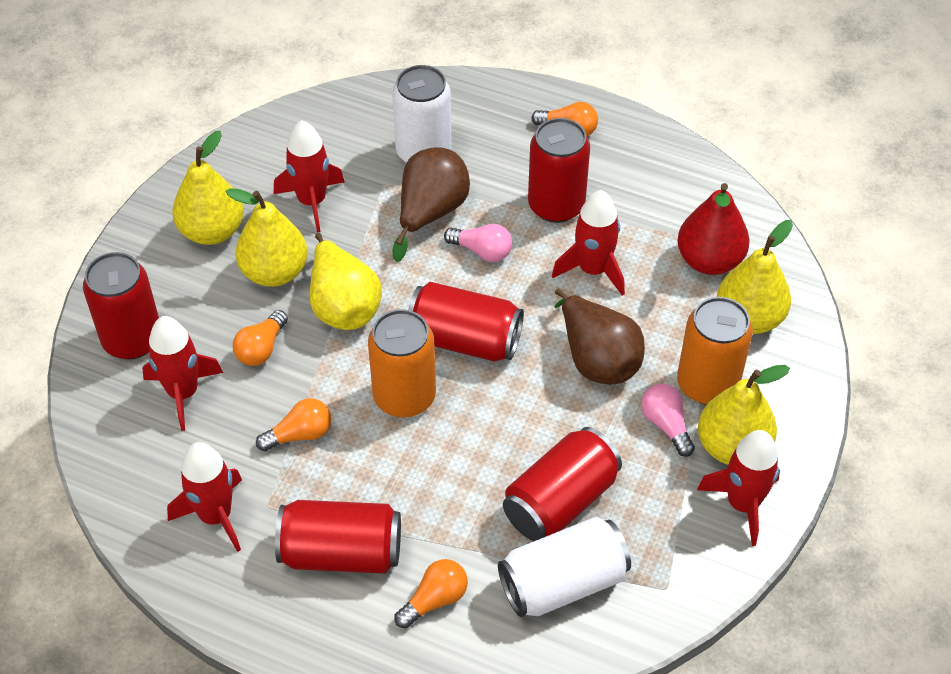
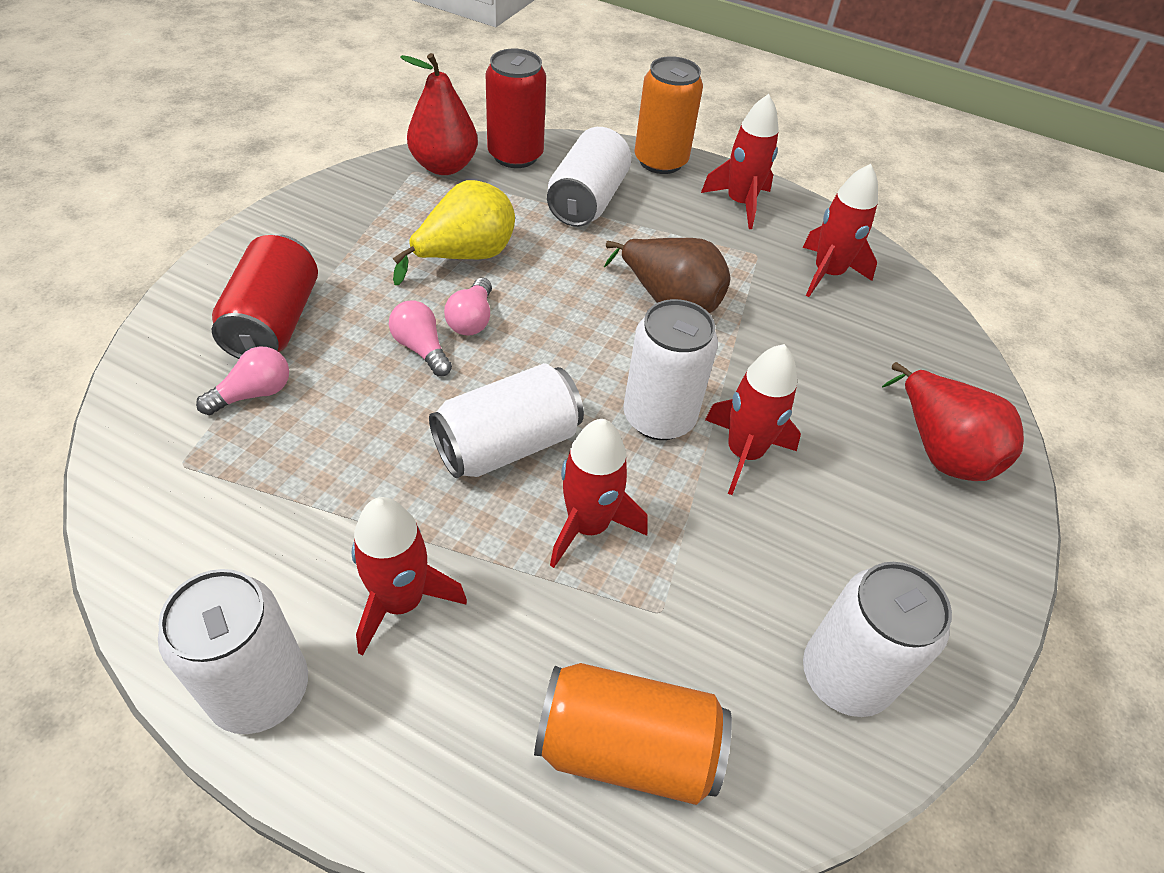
brown pear: [392,147,470,262] [554,288,645,384] = 2 -> [604,238,731,313] = 1
orange light bulb: [233,310,288,366] [256,398,331,451] [394,559,468,628] [531,102,598,136] = 4 -> none = 0
pink light bulb: [444,224,512,262] [641,383,695,457] = 2 -> [196,346,289,415] [389,300,452,376] [444,278,492,336] = 3
red can: [83,252,159,359] [275,500,401,574] [408,282,524,361] [503,427,622,541] [528,118,590,223] = 5 -> [212,234,318,359] [485,49,546,168] = 2
red pear: [677,183,750,275] = 1 -> [400,53,478,175] [882,362,1024,481] = 2
white can: [392,65,452,162] [498,517,631,617] = 2 -> [158,569,308,734] [429,363,584,478] [547,127,632,227] [623,299,718,440] [803,562,952,717] = 5
yellow pear: [173,131,244,245] [226,188,308,287] [310,233,382,330] [698,365,790,465] [717,220,793,334] = 5 -> [392,180,515,285] = 1

